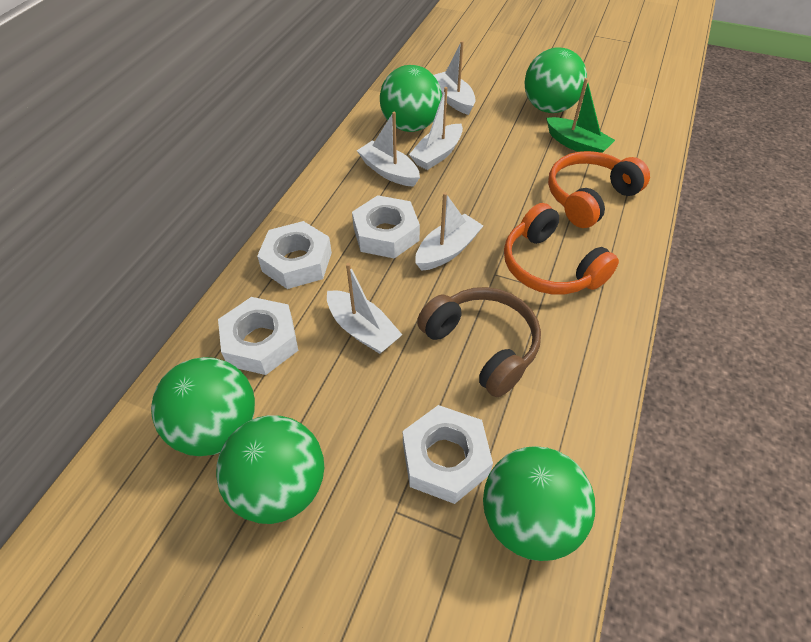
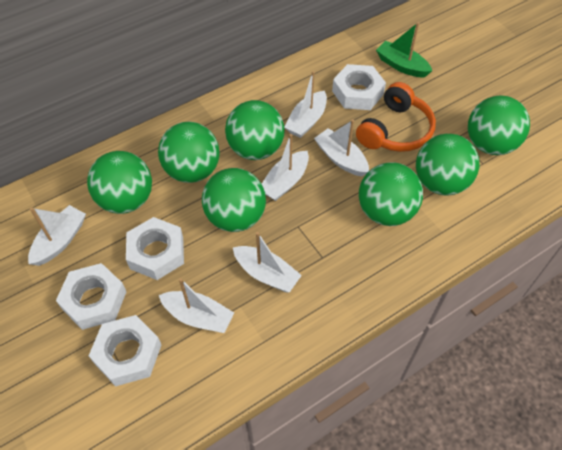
brown headphones: [417,287,541,397] = 1 -> none = 0
green ball: [151,357,255,456] [216,415,324,524] [380,65,442,132] [483,446,595,561] [524,47,587,113] = 5 -> [87,151,152,214] [158,122,220,183] [202,168,266,232] [225,100,284,160] [359,162,423,226] [416,134,479,195] [468,96,530,155] = 7
orange headphones: [504,203,619,295] [548,151,650,228] = 2 -> [356,82,436,152] = 1
white boat: [327,263,402,354] [357,112,420,187] [409,87,463,170] [415,192,483,271] [434,41,475,115] = 5 -> [28,205,86,266] [159,278,234,333] [233,232,302,293] [262,134,309,201] [284,71,327,138] [314,119,369,177] = 6

